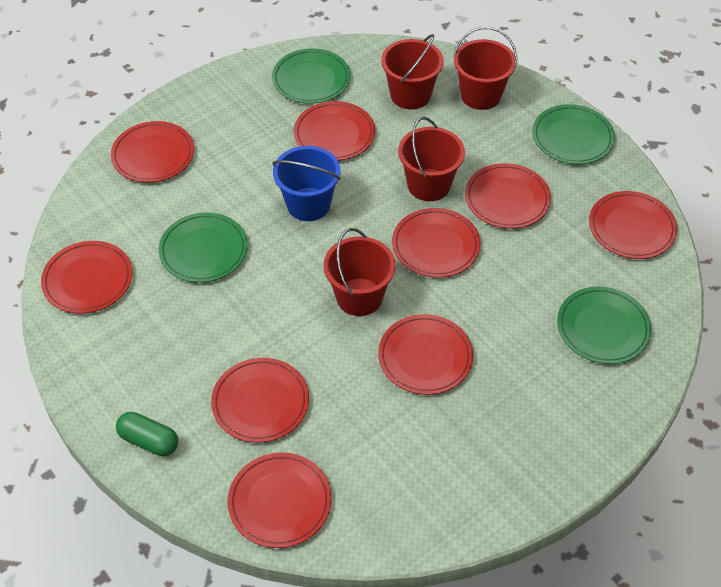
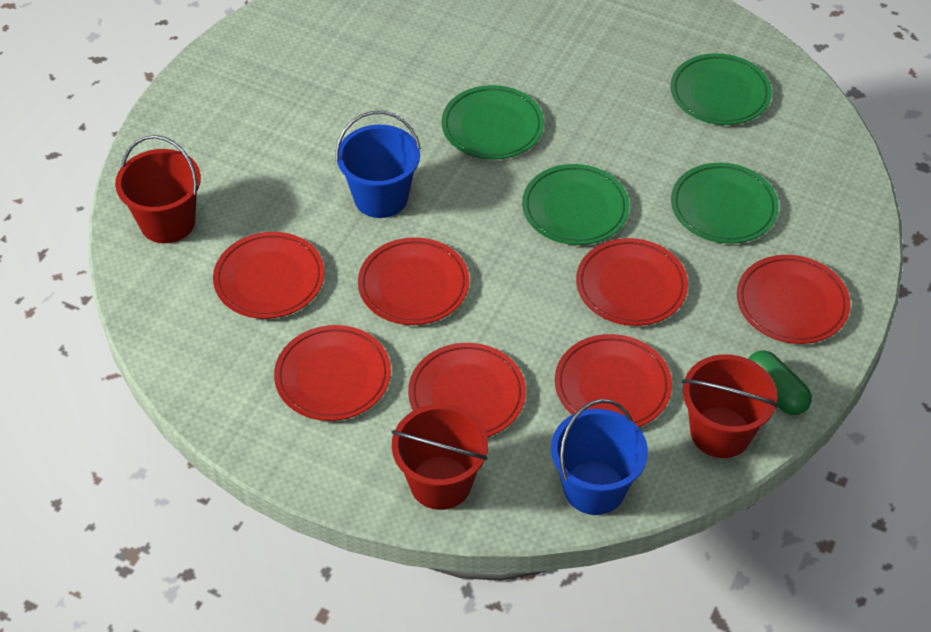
blue bucket: [272,146,341,221] = 1 -> [335,111,421,218] [551,399,648,515] = 2
red bucket: [323,228,396,316] [381,34,444,109] [398,117,465,201] [453,27,517,110] = 4 -> [115,135,201,243] [391,404,488,510] [682,354,778,458] = 3
red plate: [41,241,133,314] [111,121,194,183] [211,358,309,443] [228,452,332,548] [294,101,375,161] [378,314,473,395] [392,208,481,278] [465,163,551,229] [589,191,677,259] = 9 -> [213,232,325,319] [274,325,391,421] [358,237,469,325] [408,343,526,437] [555,334,672,427] [576,238,688,326] [737,255,850,344] = 7

